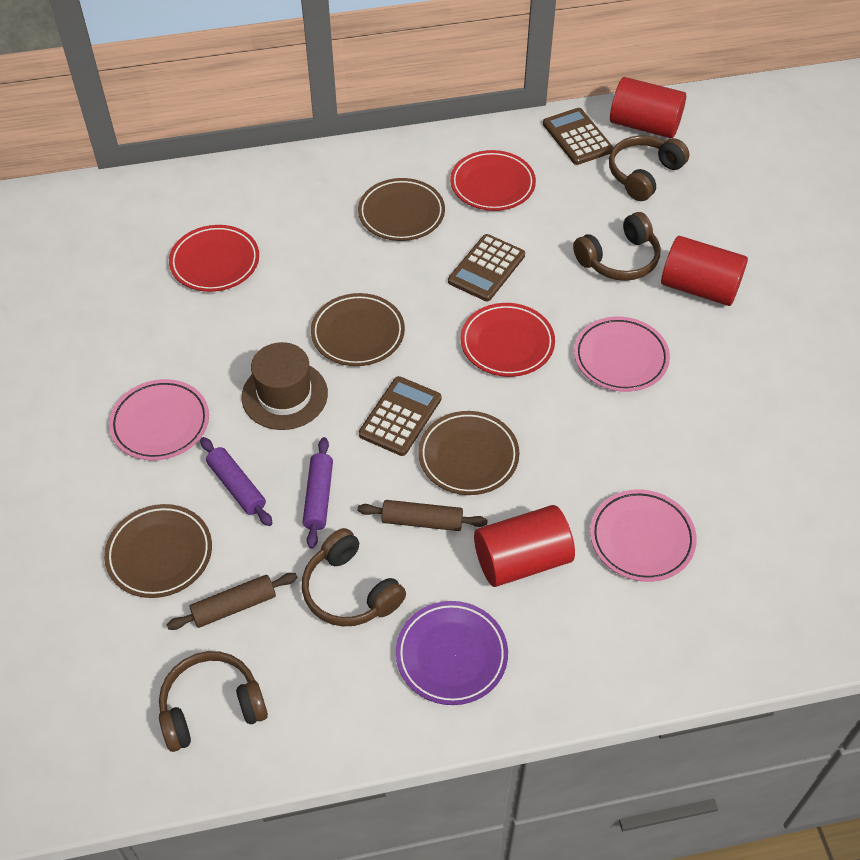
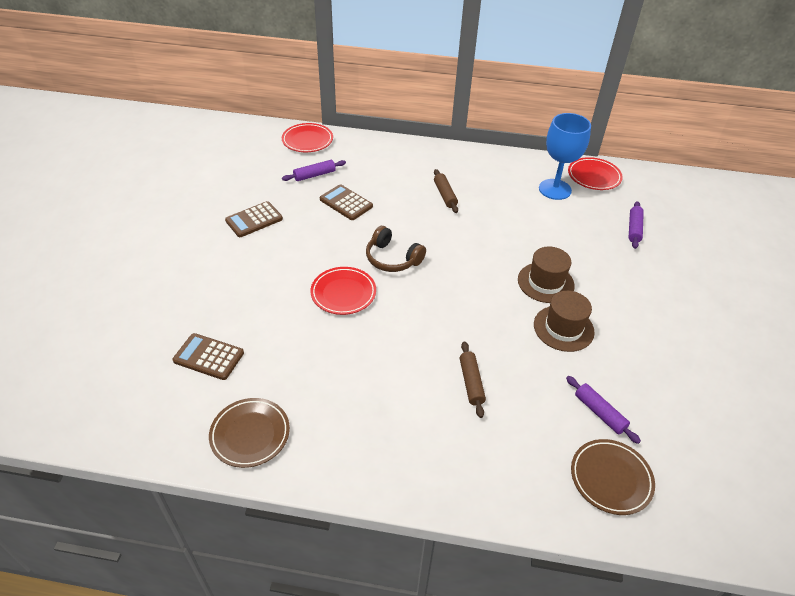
blue goblet: none = 0 -> [539,113,591,200] = 1
brown hat: [241,342,328,430] = 1 -> [518,246,575,303] [534,291,595,352] = 2
brown headphones: [159,651,268,752] [302,528,406,627] [573,212,660,281] [609,135,689,201] = 4 -> [366,226,426,272] = 1
brown plate: [104,504,212,598] [311,293,405,366] [358,178,445,241] [418,411,519,495] = 4 -> [209,398,290,468] [571,439,655,515] = 2
pink plate: [109,379,209,461] [574,316,670,392] [590,489,697,582] = 3 -> none = 0
purple plate: [396,601,508,705] = 1 -> none = 0
purple rolling pin: [200,437,273,526] [303,437,333,549] = 2 -> [282,160,346,181] [566,376,641,444] [629,201,644,249] = 3
red cylinder: [474,505,575,587] [610,77,686,138] [661,236,748,306] = 3 -> none = 0

